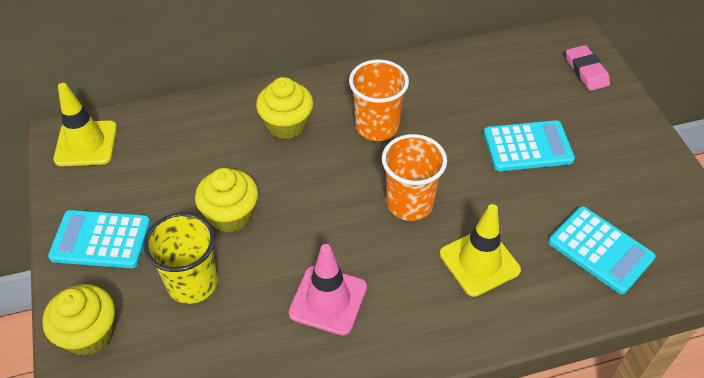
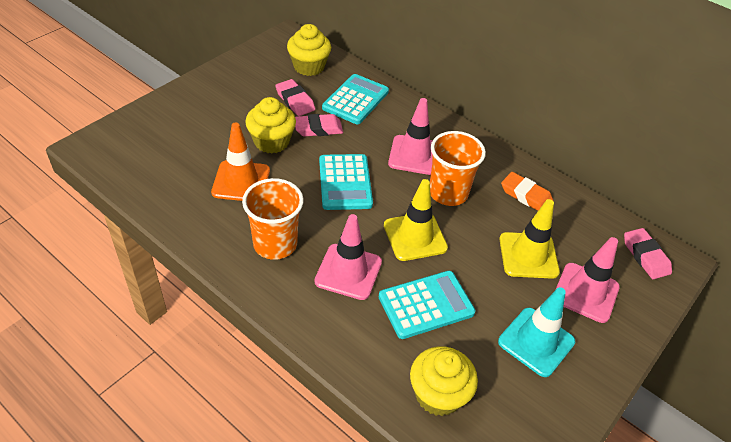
orange eraser: none = 0 -> [501,172,553,211] = 1
orange traffic cone: none = 0 -> [211,122,270,201] = 1
pink eraser: [566,45,610,91] = 1 -> [275,79,315,116] [295,114,343,137] [624,228,672,279] = 3
pink traffic cone: [289,244,367,336] = 1 -> [314,214,382,300] [388,98,433,175] [555,237,620,323] = 3
turquoise traffic cone: none = 0 -> [498,287,575,377] = 1
yellow cup: [143,212,218,304] = 1 -> none = 0

